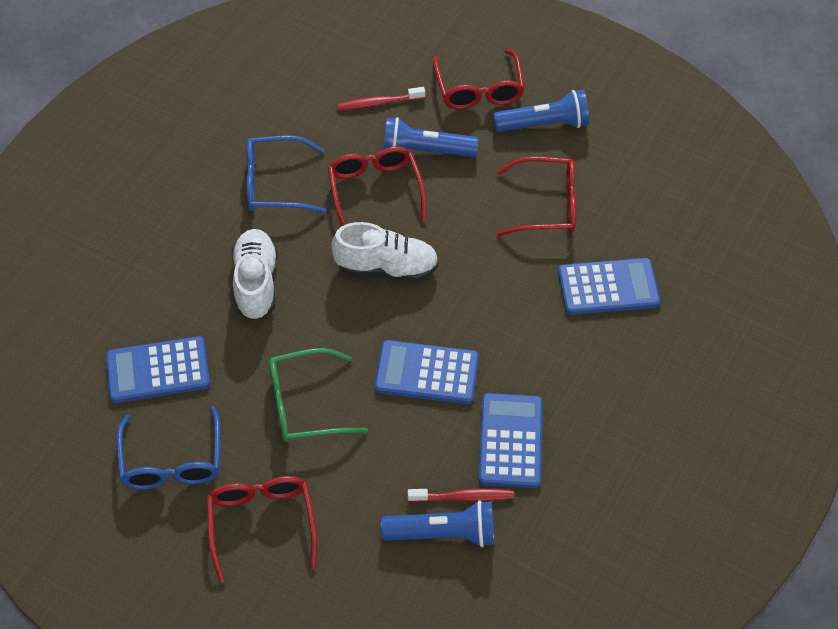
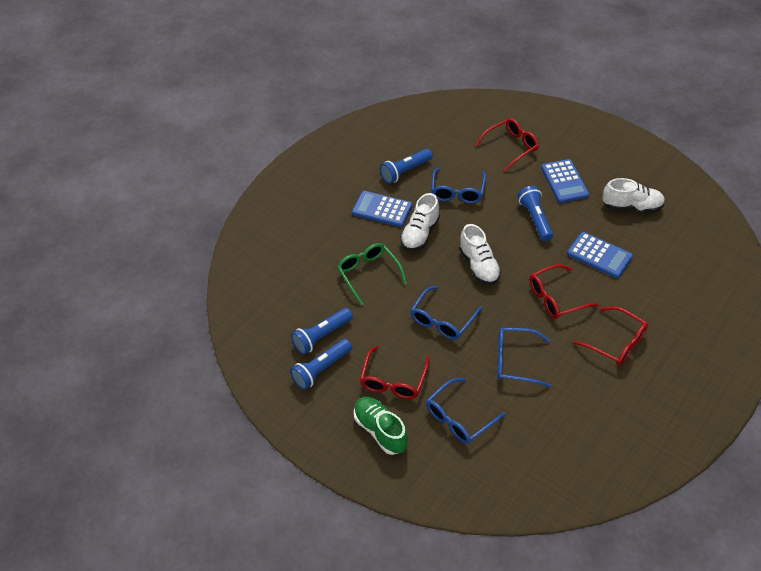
blue calculator: [106,336,210,403] [374,340,479,404] [478,393,543,488] [558,258,660,315] = 4 -> [352,191,413,227] [541,159,589,203] [567,232,633,278] = 3
blue flashlight: [381,500,494,547] [383,117,479,157] [493,90,589,132] = 3 -> [290,339,352,390] [291,308,353,355] [380,149,433,184] [518,186,553,241] = 4
blue glasses: [117,406,220,490] [247,135,326,213] = 2 -> [410,286,482,340] [426,378,506,444] [431,168,486,203] [497,328,551,387] = 4
green shoe: none = 0 -> [354,397,408,455] = 1
red toothbrush: [337,87,425,111] [408,488,514,502] = 2 -> none = 0
white shoe: [232,229,278,320] [331,222,439,281] = 2 -> [400,193,440,251] [459,224,501,285] [602,178,665,213] = 3

